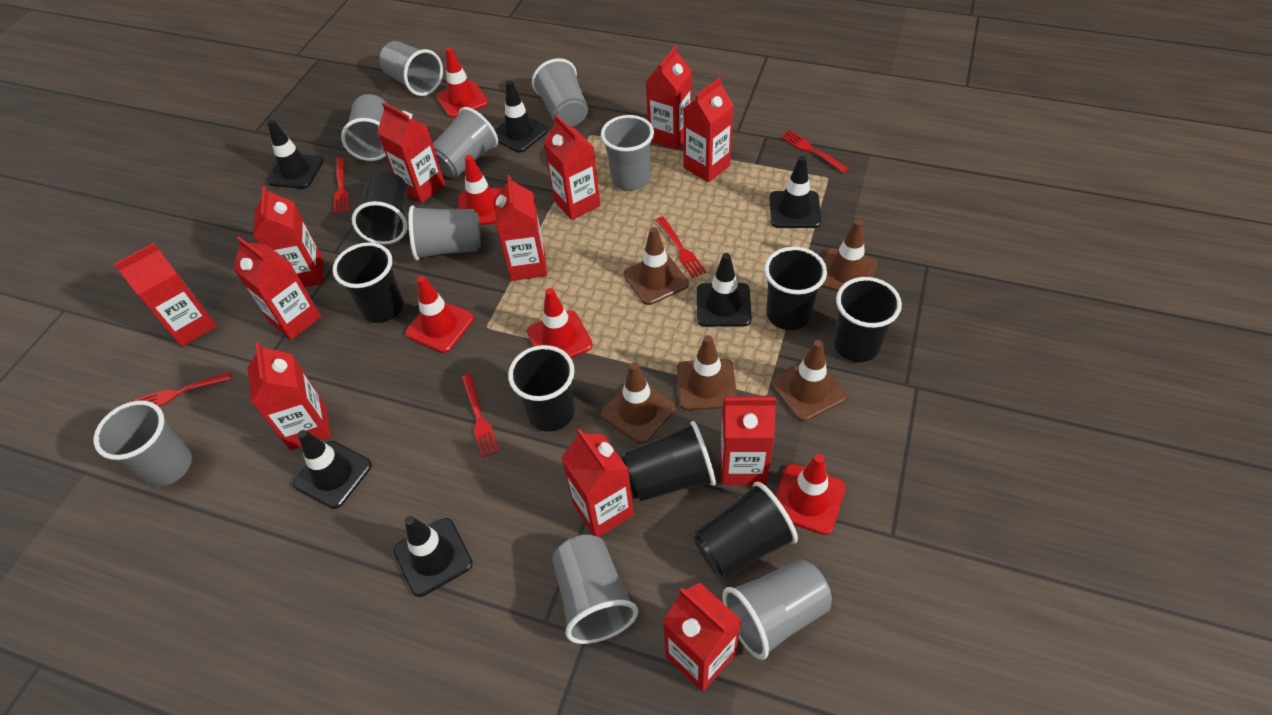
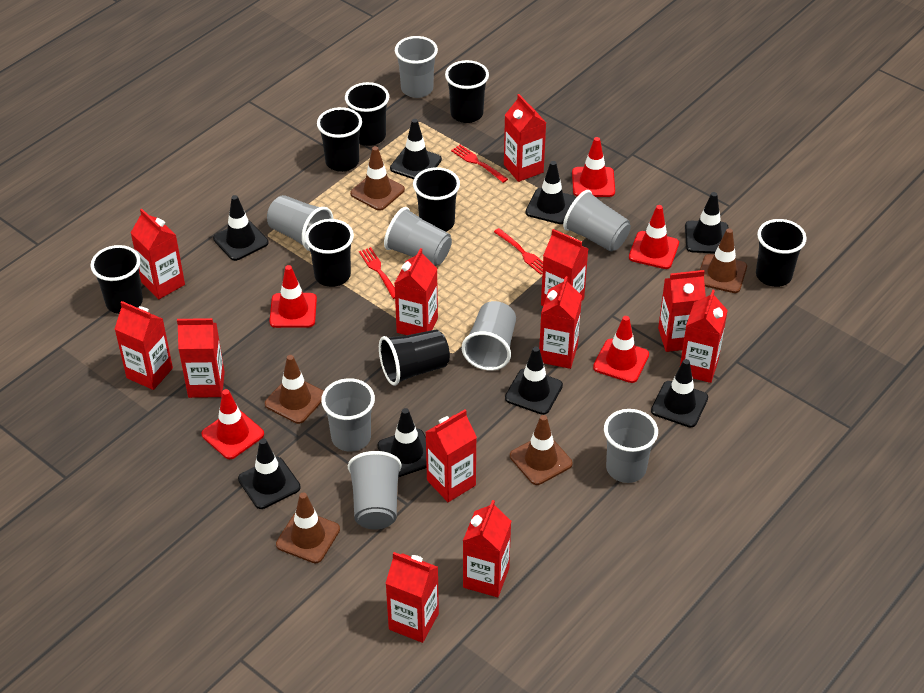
black cup: [332,242,404,323] [352,171,408,245] [508,345,575,432] [622,421,716,502] [694,482,798,579] [764,247,827,330] [834,277,902,362] = 7 -> [91,245,143,314] [305,219,354,287] [317,107,362,172] [345,82,389,146] [379,330,450,386] [413,167,460,232] [445,60,489,123] [756,219,807,287] = 8
black traffic cone: [267,120,324,189] [293,430,372,509] [394,516,473,597] [495,80,548,153] [697,253,752,327] [769,156,821,228] = 6 -> [213,195,269,261] [238,438,301,509] [377,408,427,477] [390,119,442,179] [505,347,563,415] [526,161,576,224] [651,359,708,428] [685,192,728,253] = 8
grey cup: [93,401,192,487] [341,94,387,161] [379,41,443,96] [408,205,481,260] [433,107,498,178] [532,58,588,127] [552,535,638,644] [601,115,654,191] [723,559,832,660] = 9 -> [267,195,334,251] [321,378,375,452] [348,451,402,530] [384,207,452,266] [395,36,438,98] [462,301,516,371] [563,190,631,252] [604,409,658,483] = 8
red fork: [134,372,232,406] [334,157,349,214] [461,374,499,457] [656,216,706,278] [781,130,849,173] = 5 -> [359,247,395,299] [451,145,508,183] [494,228,543,275] = 3

